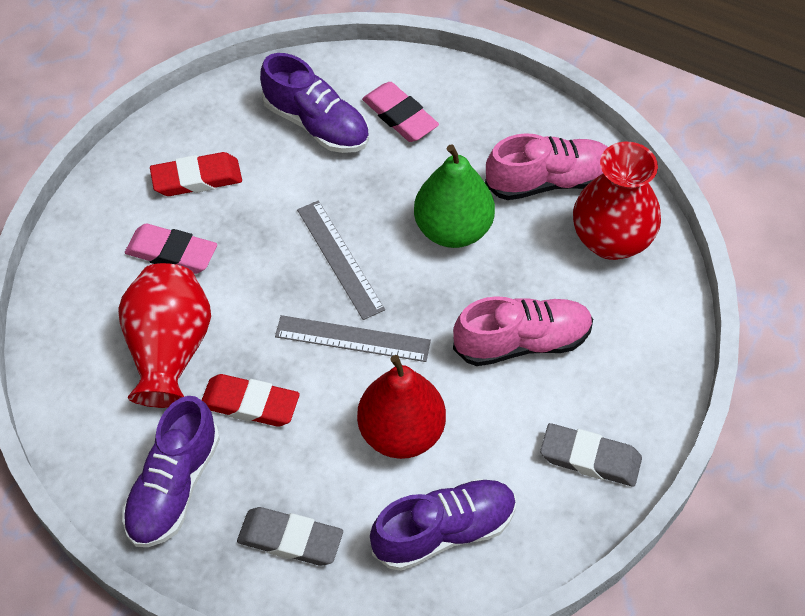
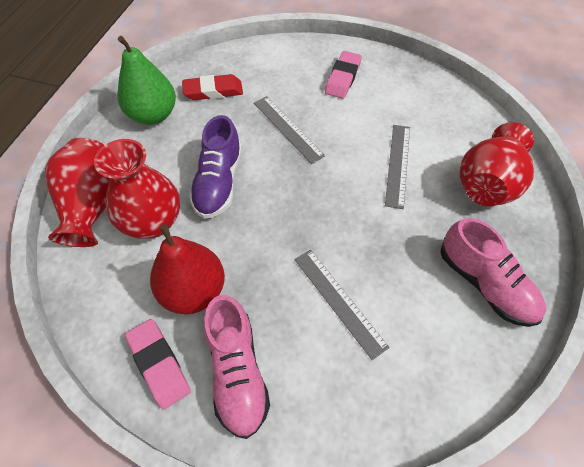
grey eraser: [237,507,343,566] [540,423,642,486] = 2 -> none = 0
grey ruler: [275,315,431,362] [297,200,385,320] = 2 -> [254,96,325,164] [294,249,389,360] [385,125,410,209] = 3
purple shoe: [122,396,220,547] [260,53,369,153] [370,478,516,571] = 3 -> [189,115,242,219] = 1
red eraser: [150,152,242,196] [202,374,300,427] = 2 -> [182,74,243,100] = 1
red vase: [118,263,211,408] [573,142,661,260] = 2 -> [45,138,109,247] [94,139,180,239] [459,122,534,206] = 3

